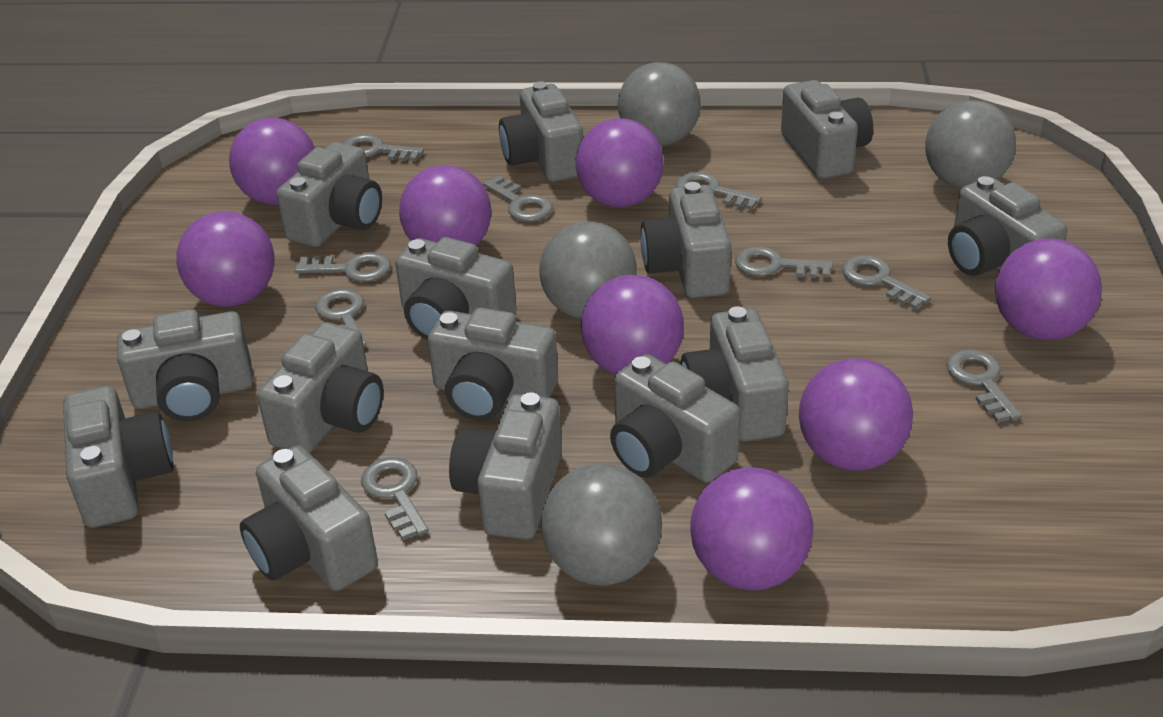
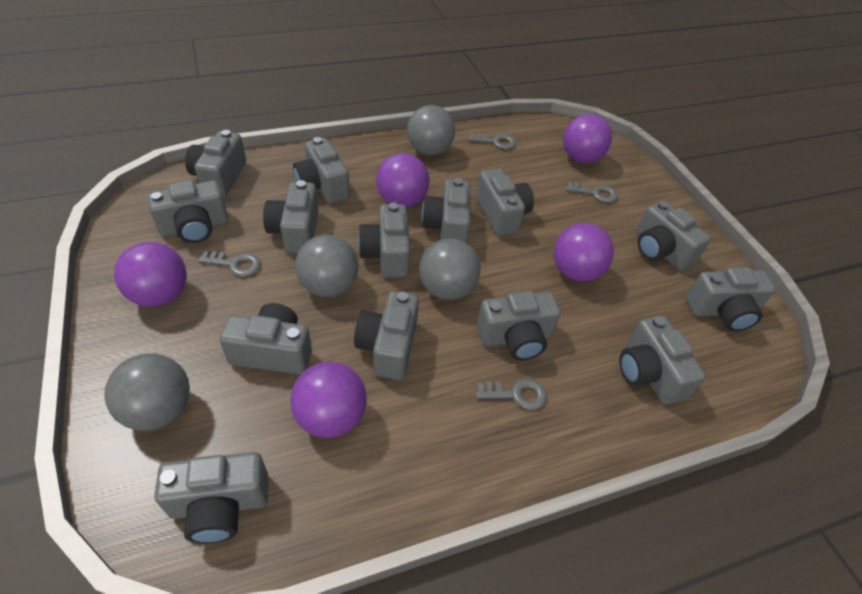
grey key: [295,252,391,282] [315,289,367,347] [343,134,424,161] [361,457,429,540] [483,175,552,222] [676,172,762,210] [735,246,833,278] [842,255,931,309] [946,349,1022,422] = 9 -> [198,251,261,277] [469,133,516,149] [476,379,546,410] [566,182,617,203] = 4
purple ball: [176,211,274,307] [229,117,315,205] [399,165,491,245] [576,118,663,207] [581,275,684,375] [690,467,813,591] [799,358,913,471] [995,238,1102,340] = 8 -> [114,242,187,307] [290,362,367,438] [376,153,430,208] [554,223,614,281] [563,114,612,163] = 5

